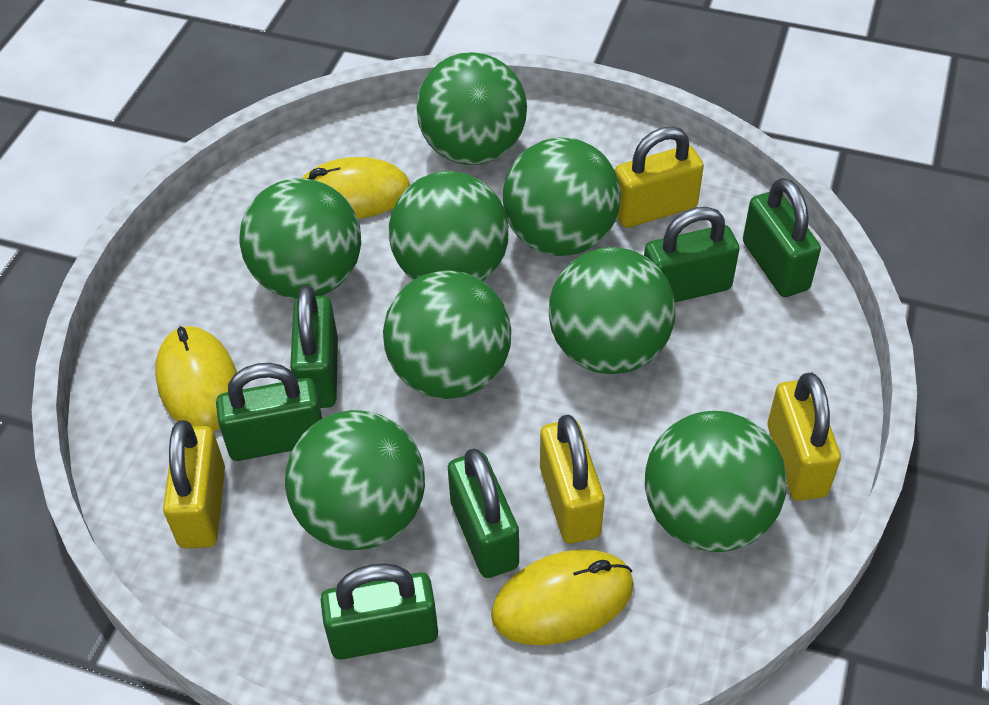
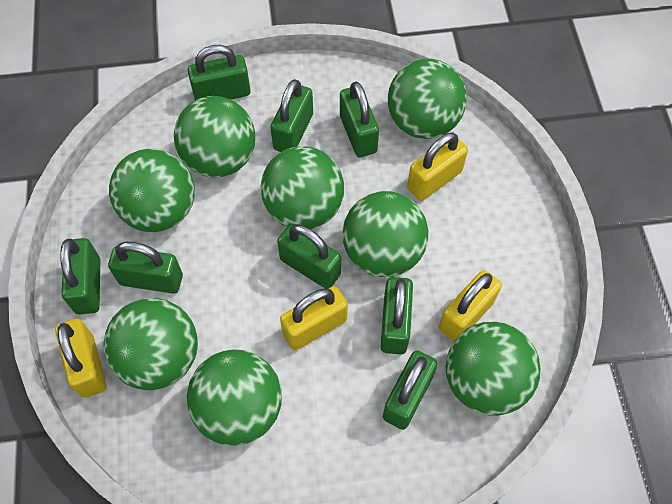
green padlock: [216,363,322,461] [290,285,338,408] [320,563,438,660] [448,449,519,578] [644,207,739,302] [743,178,821,297] = 6 -> [60,238,100,314] [108,242,183,294] [188,45,251,100] [271,79,313,152] [277,224,341,289] [340,81,379,157] [381,277,413,354] [383,350,438,430] = 8
yellow mouse: [155,326,237,431] [302,157,410,219] [491,549,634,645] = 3 -> none = 0

